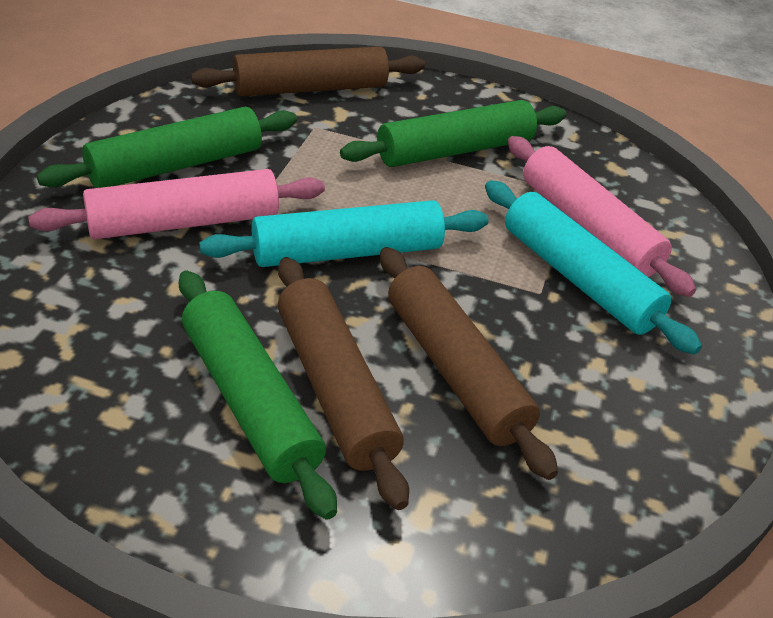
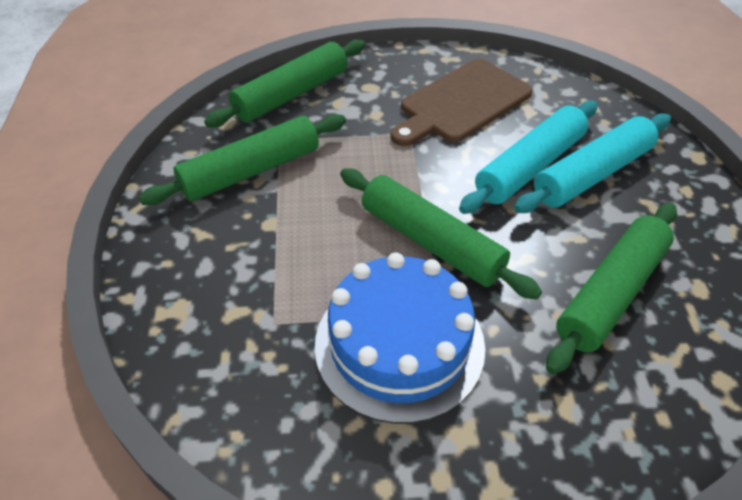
blue cake: none = 0 -> [315,252,485,424] = 1
brown cutting board: none = 0 -> [391,58,533,146] = 1
brown rolling pin: [191,46,425,97] [278,257,409,510] [380,247,558,480] = 3 -> none = 0
green rolling pin: [37,107,297,188] [179,270,337,520] [340,100,566,167] = 3 -> [139,114,346,205] [204,39,365,128] [340,168,542,299] [546,203,677,374] = 4
pink rolling pin: [28,169,325,239] [507,136,696,297] = 2 -> none = 0

